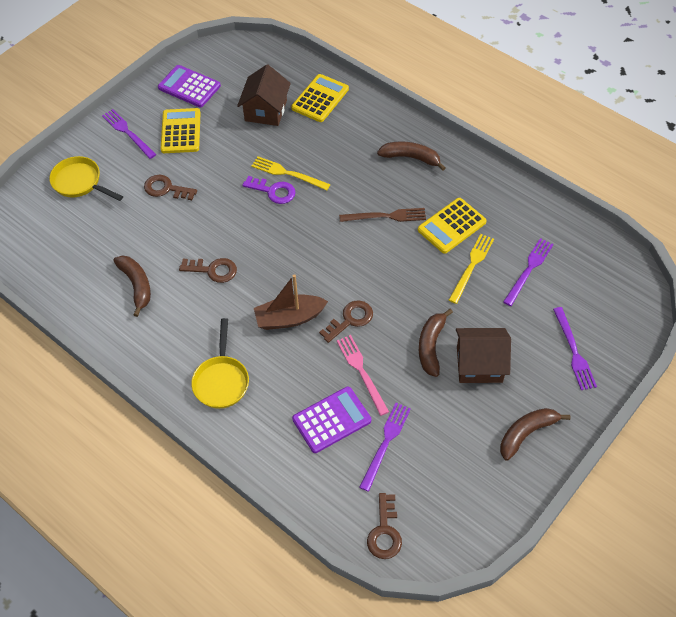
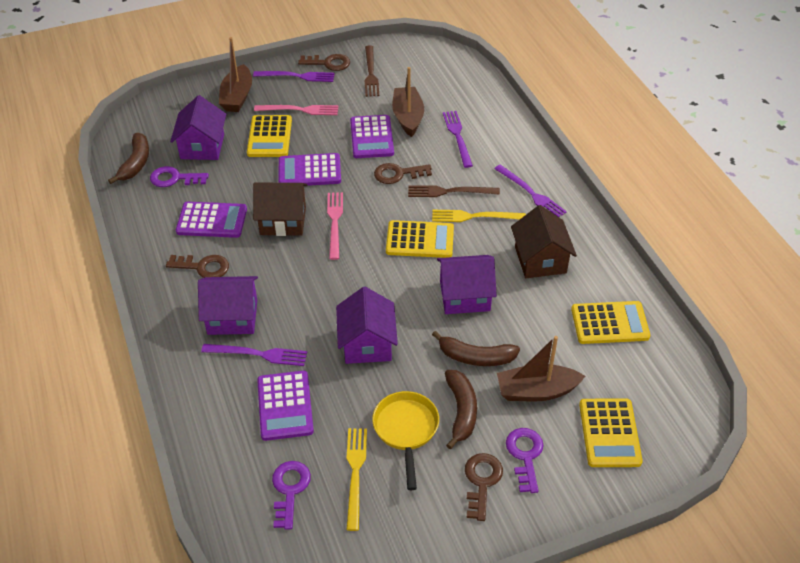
brown banana: [113,255,151,317] [377,142,445,171] [419,309,453,377] [500,408,571,461] = 4 -> [108,133,149,184] [432,331,520,366] [445,370,477,449] = 3
brown boat: [254,274,328,330] = 1 -> [219,37,252,112] [392,67,424,137] [497,336,585,401] = 3
brown fork: [339,208,426,222] = 1 -> [365,45,379,97] [408,185,500,197] = 2
pink fork: [337,335,389,416] = 1 -> [254,105,339,115] [327,192,343,260] = 2
purple calculator: [158,65,221,107] [292,386,371,453] = 2 -> [176,202,247,238] [257,371,314,441] [279,153,341,186] [350,115,394,158] = 4
purple house: none = 0 -> [170,95,226,160] [198,276,258,335] [336,287,398,364] [437,255,497,314] = 4
purple key: [242,176,296,204] = 1 -> [150,166,209,187] [272,461,311,530] [506,428,544,493] = 3
yellow calculator: [161,108,201,153] [291,74,349,122] [418,198,487,254] = 3 -> [247,115,292,157] [386,220,454,258] [571,301,650,344] [579,398,643,467] = 4
yellow pan: [49,156,123,201] [191,318,249,409] = 2 -> [372,391,439,490] = 1

